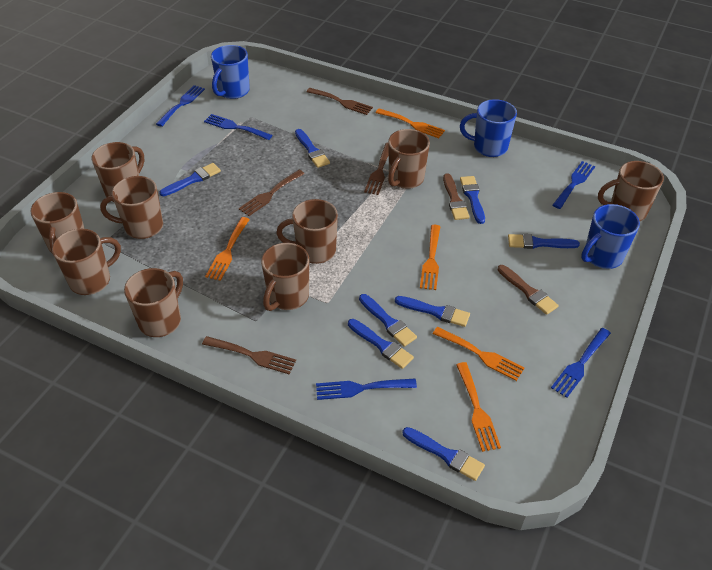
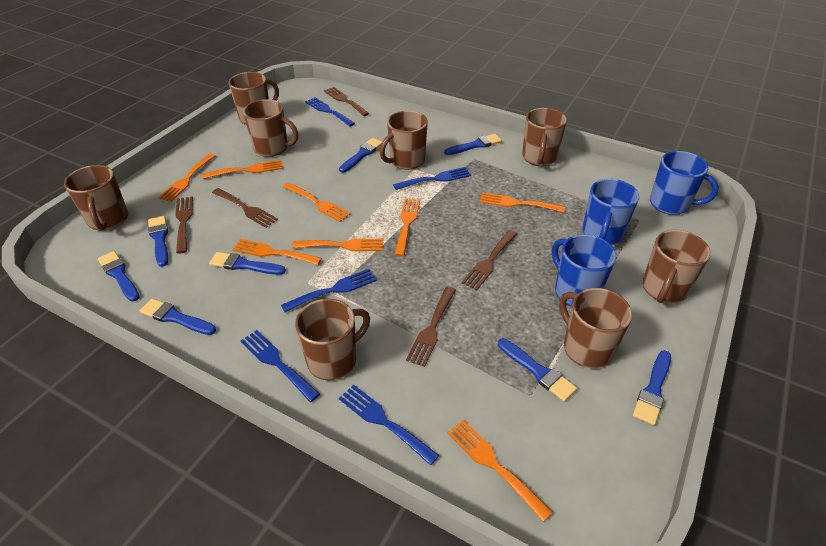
brown brush: [443,173,470,220] [498,265,559,315] = 2 -> none = 0
brown fork: [202,336,296,374] [239,170,304,216] [307,88,373,115] [364,142,389,195] = 4 -> [175,196,193,253] [212,188,278,228] [324,87,369,116] [406,287,456,367] [461,230,517,290] = 5
brown mug: [30,192,85,254] [52,229,121,295] [92,142,145,202] [100,176,163,239] [124,268,183,337] [261,243,309,311] [276,199,338,264] [388,129,430,189] [598,161,664,221] = 9 -> [64,165,128,231] [228,72,279,125] [243,99,298,157] [295,299,370,381] [380,111,428,170] [522,108,567,166] [559,288,632,368] [642,230,711,303] = 8
orange fork: [205,217,250,281] [376,108,445,138] [420,225,441,290] [433,327,524,381] [456,362,501,452] = 5 -> [158,154,215,202] [202,160,283,179] [232,239,322,265] [283,182,351,222] [292,239,383,251] [394,198,420,257] [447,420,553,522] [480,192,565,213] = 8

